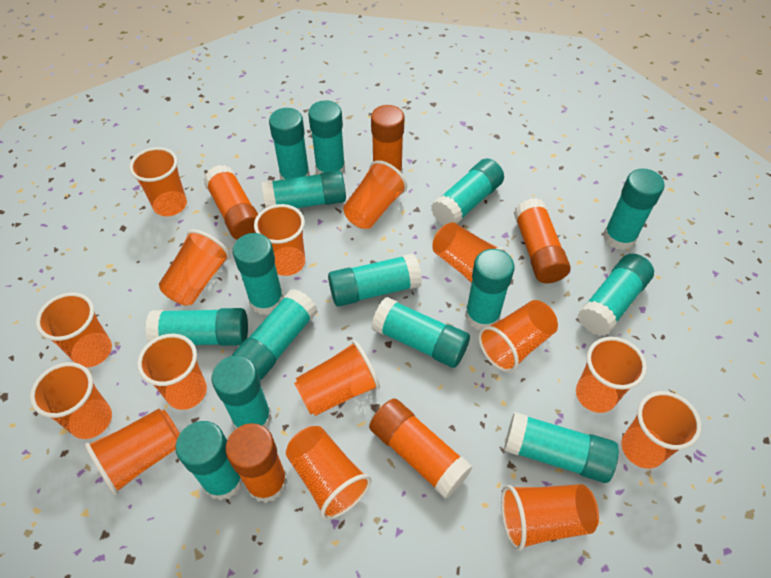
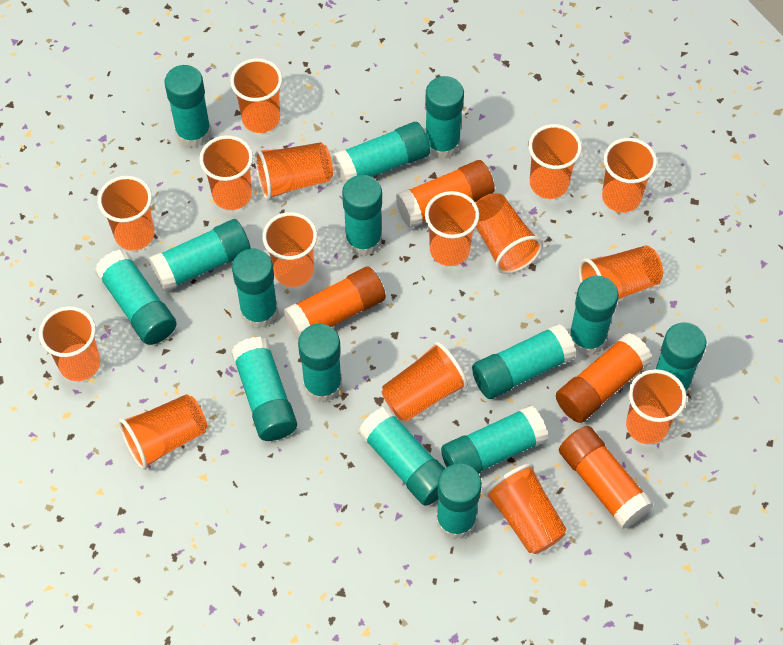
orange glue stick: [204,165,258,240] [225,423,288,503] [369,398,473,499] [371,105,405,173] [514,198,570,283] = 5 -> [284,267,386,340] [396,160,495,228] [556,333,653,423] [559,426,654,529] = 4

